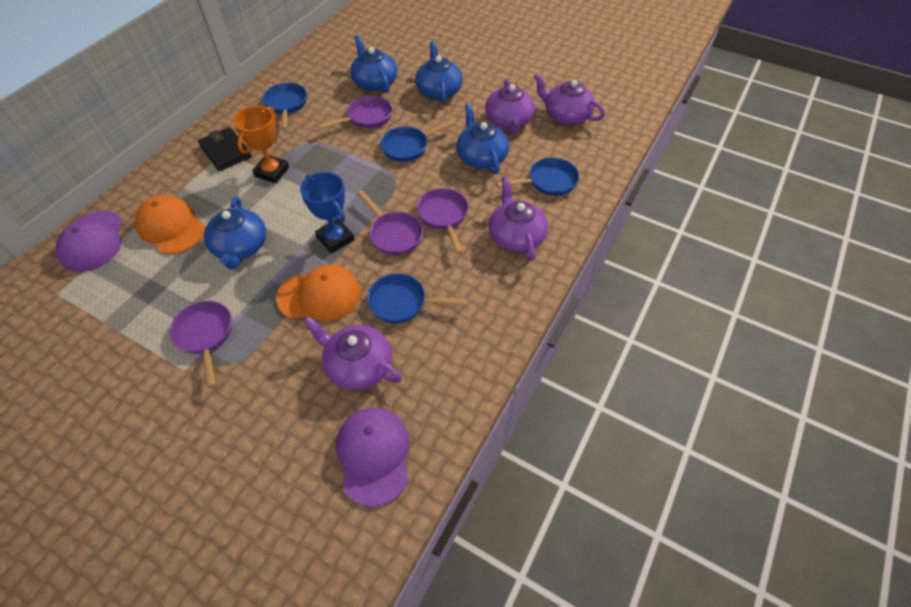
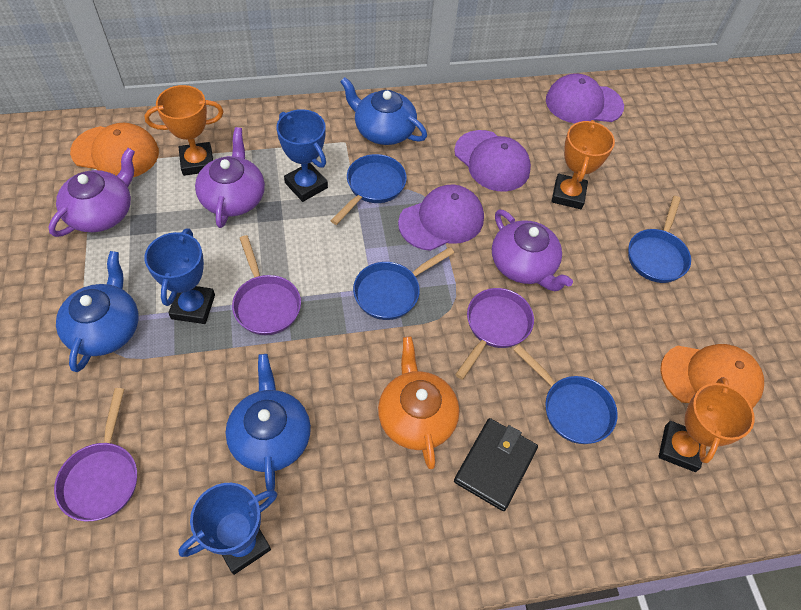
blue teapot: [204,197,266,270] [350,35,398,93] [415,41,463,104] [456,104,509,174] = 4 -> [56,251,139,372] [226,354,311,491] [340,77,427,145] = 3
blue trophy: [300,172,354,253] = 1 -> [144,228,215,324] [178,483,277,575] [276,109,328,202] = 3
orange teapot: none = 0 -> [378,336,459,469] = 1
orange trophy: [233,106,289,183] = 1 -> [144,85,224,176] [551,120,615,209] [658,377,754,472] = 3
purple cap: [56,211,123,272] [336,408,409,507] = 2 -> [398,185,484,251] [454,130,531,191] [546,73,624,123] = 3
purple pan: [170,301,232,388] [317,96,392,130] [357,190,423,255] [417,188,468,254] = 4 -> [54,388,137,521] [232,235,301,335] [455,288,534,380] = 3
purple teapot: [304,317,402,390] [485,79,535,134] [489,177,548,261] [534,73,605,125] = 4 -> [48,148,135,237] [195,127,265,228] [492,209,573,291] = 3

